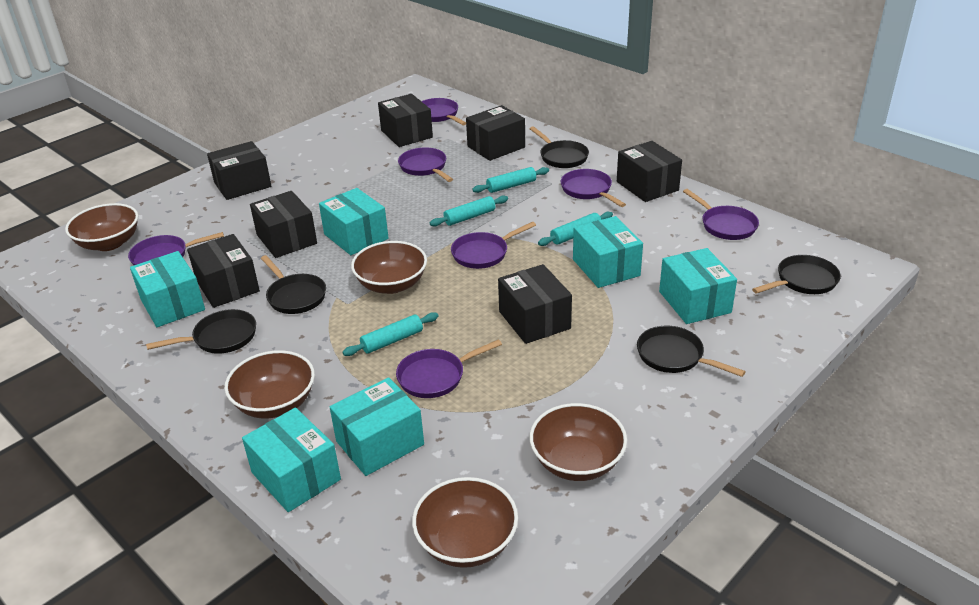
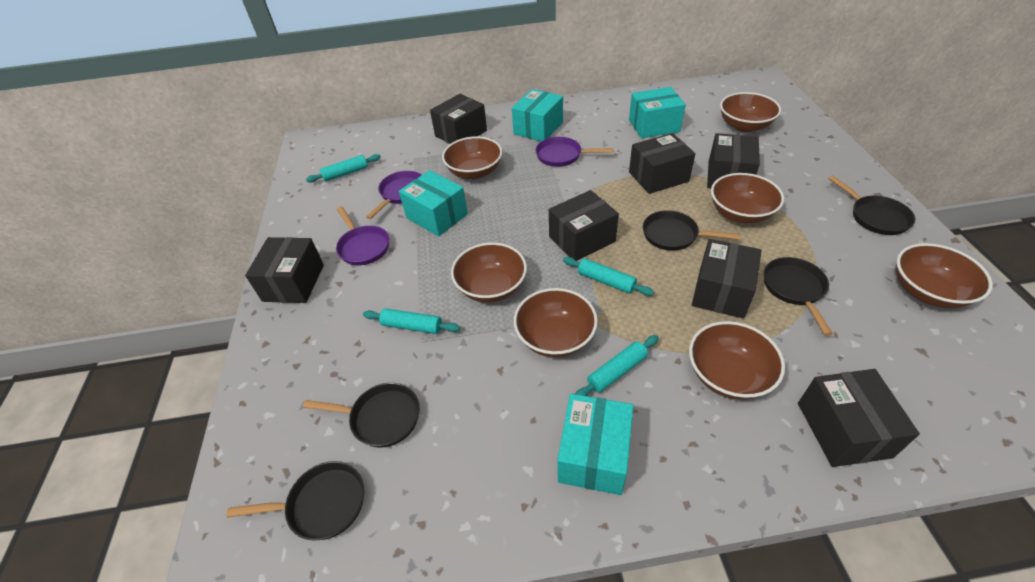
brown bowl: [65,203,138,251] [225,350,315,419] [351,241,427,294] [412,477,518,568] [530,403,627,481] = 5 -> [442,136,502,179] [451,243,527,303] [514,288,598,358] [689,321,785,400] [711,173,784,224] [720,92,781,132] [896,243,993,308] = 7
purple pan: [128,232,224,265] [396,339,502,398] [398,147,453,182] [421,98,466,125] [451,222,536,269] [561,169,626,207] [683,189,759,240] = 7 -> [336,207,389,265] [366,171,422,219] [535,137,614,167] = 3
turquoise box: [130,251,205,327] [242,408,341,512] [319,188,389,255] [330,377,424,476] [573,216,643,288] [659,248,737,324] = 6 -> [399,170,468,237] [512,89,563,142] [557,394,633,495] [629,87,686,138] = 4

